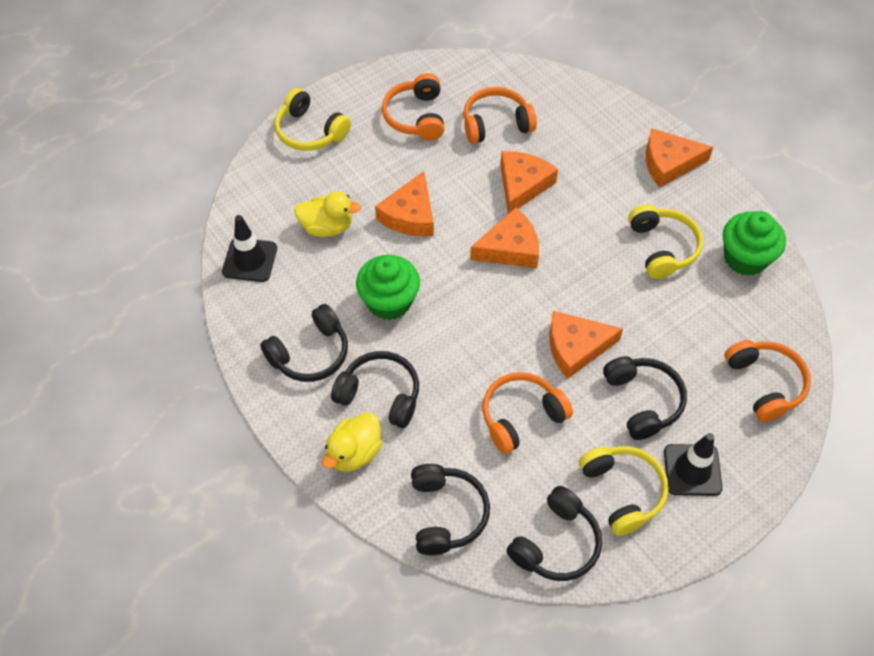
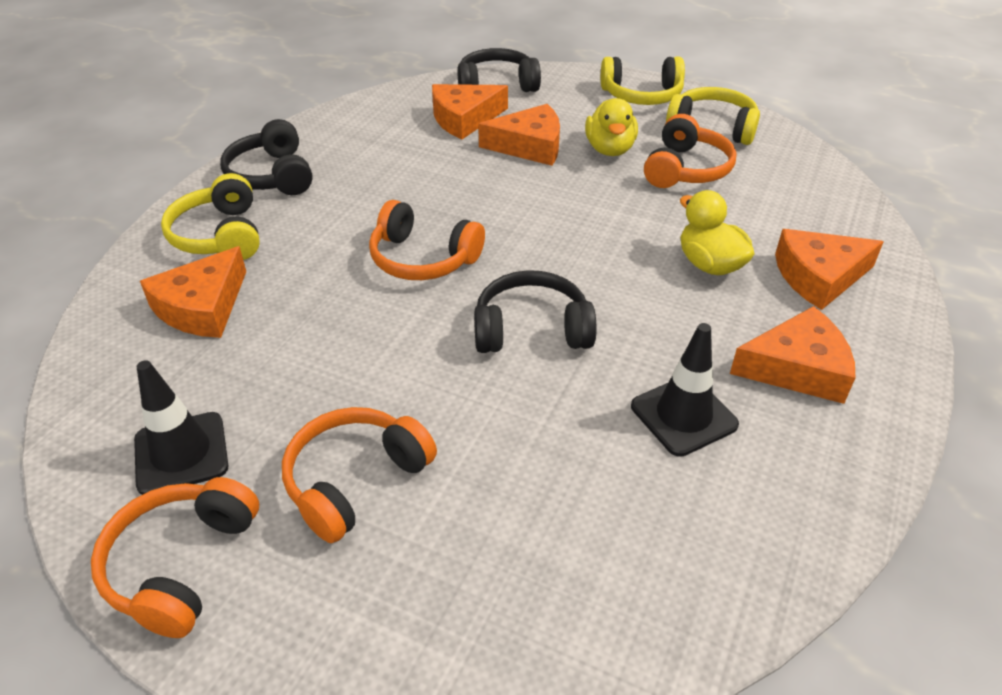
black headphones: [260,304,348,382] [331,351,419,428] [411,464,490,555] [507,486,602,581] [603,356,687,440] = 5 -> [220,119,313,195] [457,48,541,92] [474,270,596,353] = 3
green cupcake: [356,255,420,320] [723,211,786,276] = 2 -> none = 0

